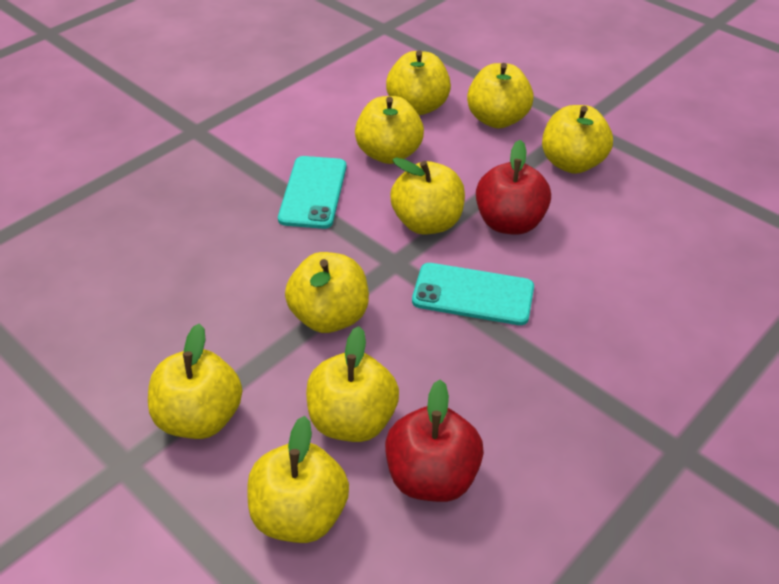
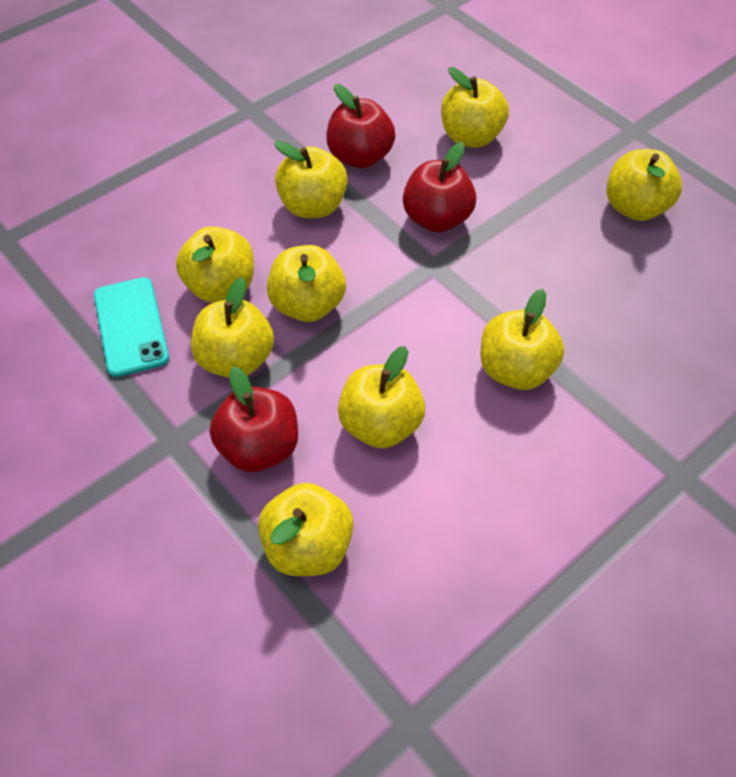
red apple: [385,379,484,502] [476,140,551,235] = 2 -> [210,367,298,472] [326,84,395,168] [403,142,476,233] = 3
turquoise phone: [278,156,347,229] [412,263,534,325] = 2 -> [94,277,169,377] = 1

